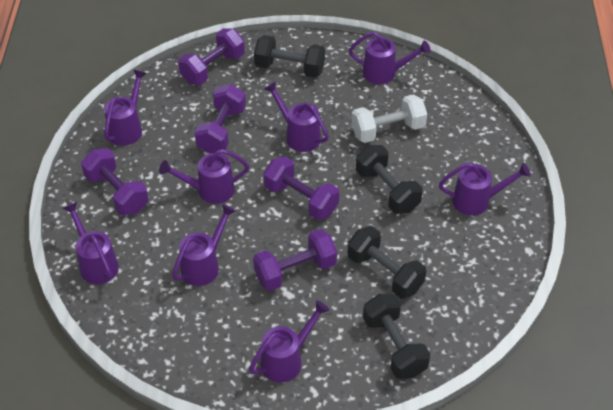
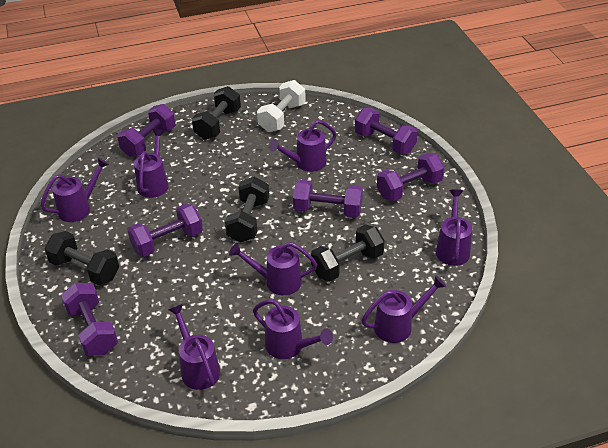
purple dumbbell: [81,148,149,215] [178,28,245,85] [195,84,246,154] [253,229,337,291] [264,156,339,220] = 5 -> [61,283,118,356] [117,104,176,157] [128,203,203,257] [293,180,363,218] [355,108,418,154] [377,153,445,201] = 6

